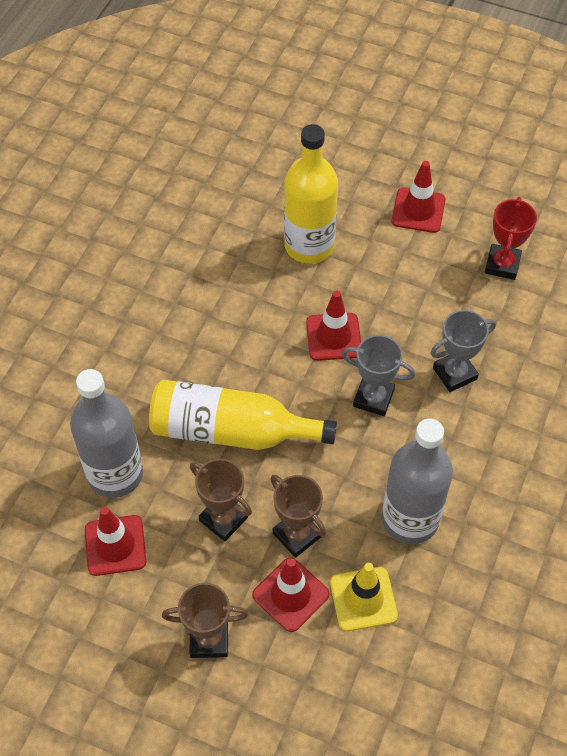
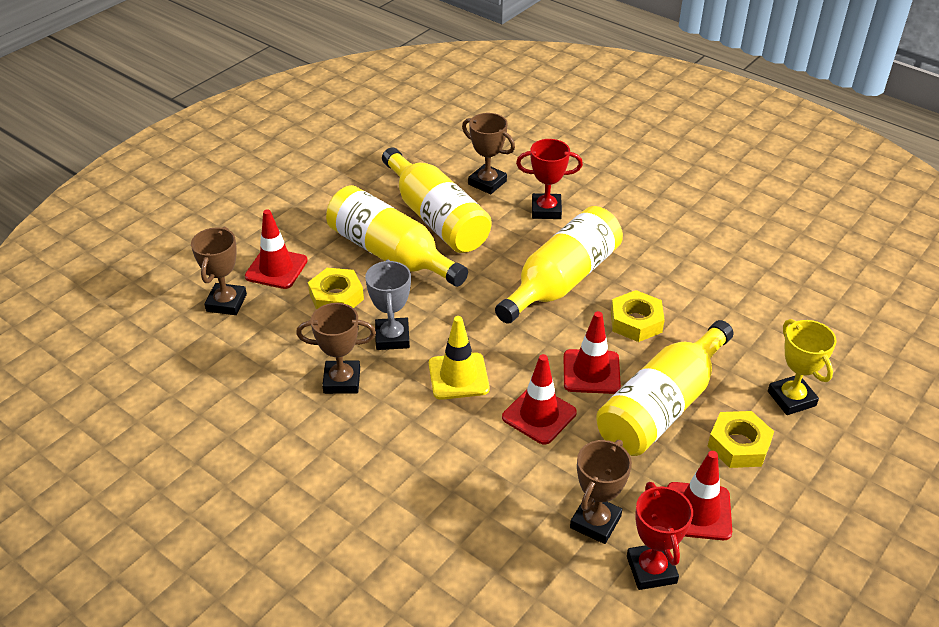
brown trophy: [162,583,249,658] [190,459,252,541] [270,475,326,558] = 3 -> [191,227,247,315] [296,303,376,394] [462,113,515,194] [570,440,632,544] = 4
grey bottle: [70,369,143,498] [382,418,453,544] = 2 -> none = 0
grey trophy: [342,335,415,416] [430,310,496,392] = 2 -> [365,259,411,350] = 1
red trophy: [485,197,537,280] = 1 -> [516,139,583,219] [627,482,693,590] = 2
yellow bottle: [149,380,337,450] [284,124,338,264] = 2 -> [326,185,468,287] [382,147,492,253] [495,206,623,324] [596,320,733,456] = 4
yellow nut: none = 0 -> [308,268,364,310] [611,290,665,342] [707,411,774,468] = 3
yellow trophy: none = 0 -> [768,319,837,415] = 1

